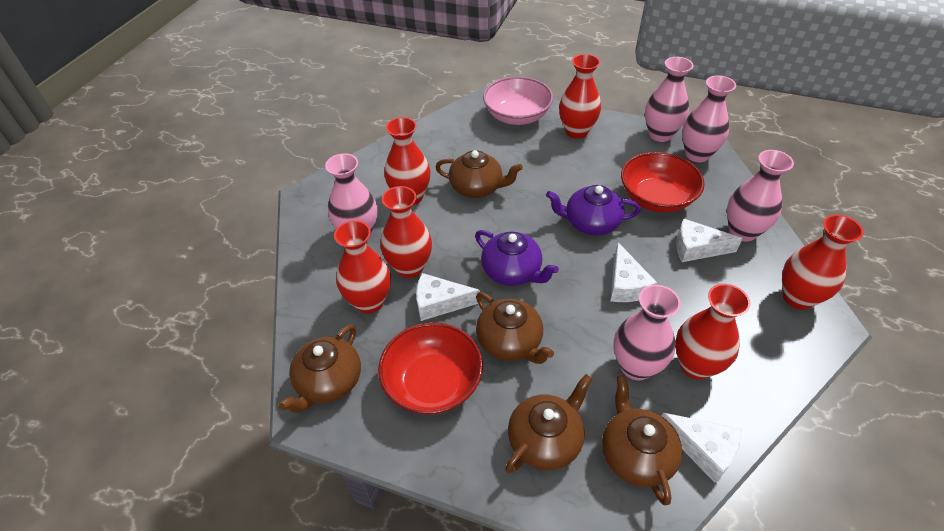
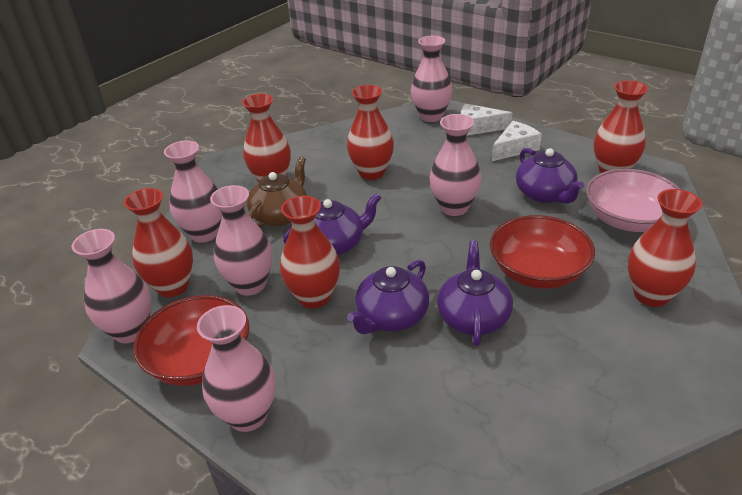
brown teapot: [279,324,361,413] [435,150,523,198] [476,292,554,364] [505,374,592,474] [602,375,683,505] = 5 -> [247,156,307,228] = 1
pink vase: [325,153,377,239] [613,285,681,380] [645,57,693,142] [682,75,736,162] [727,150,794,242] = 5 -> [71,229,151,343] [164,140,222,243] [197,305,276,432] [210,185,273,296] [411,36,452,122] [429,114,481,216] = 6
purple teapot: [475,230,559,286] [546,185,641,235] = 2 -> [283,193,381,255] [347,260,429,334] [437,241,513,346] [516,148,584,204] = 4
white cheese: [416,273,480,321] [610,242,657,302] [662,413,741,483] [676,219,743,262] = 4 -> [461,103,512,136] [492,121,542,161] = 2

